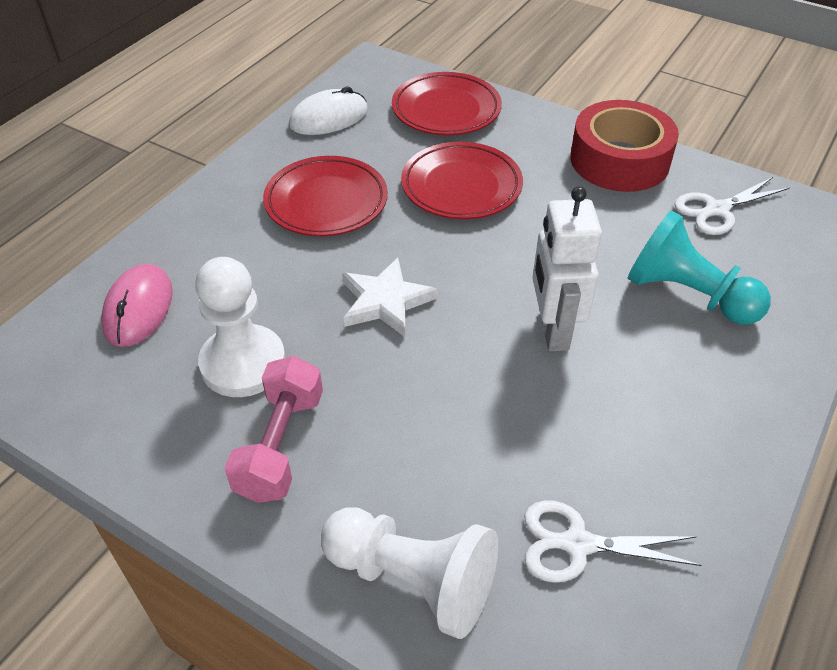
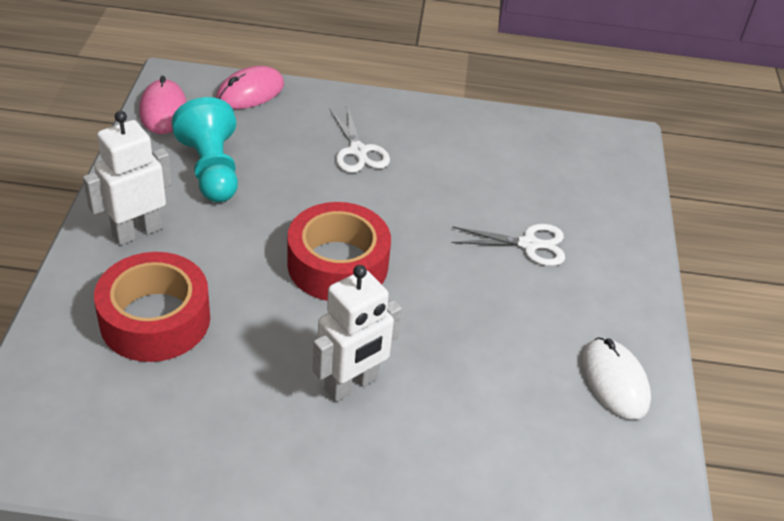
pink dumbbell: [224,356,323,503] = 1 -> none = 0
pink mouse: [101,264,173,347] = 1 -> [139,76,187,134] [216,66,284,109] = 2
red plate: [263,156,388,236] [392,72,502,135] [401,142,523,219] = 3 -> none = 0
red tape: [570,100,679,192] = 1 -> [94,252,210,362] [287,202,391,301] = 2
white pawn: [195,257,285,397] [321,507,498,639] = 2 -> none = 0
white robot: [532,186,602,351] = 1 -> [83,111,172,245] [313,265,402,402] = 2
white star: [342,257,437,337] = 1 -> none = 0

